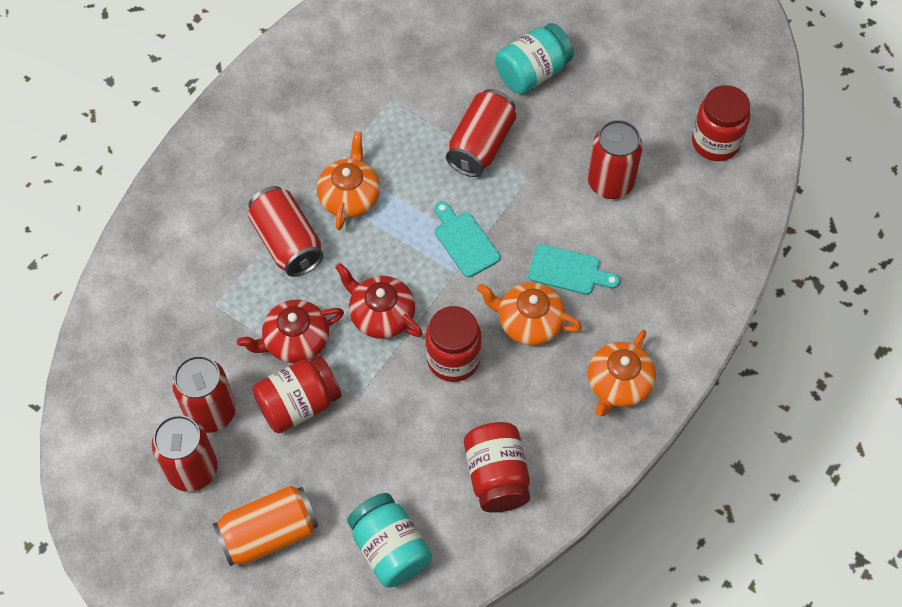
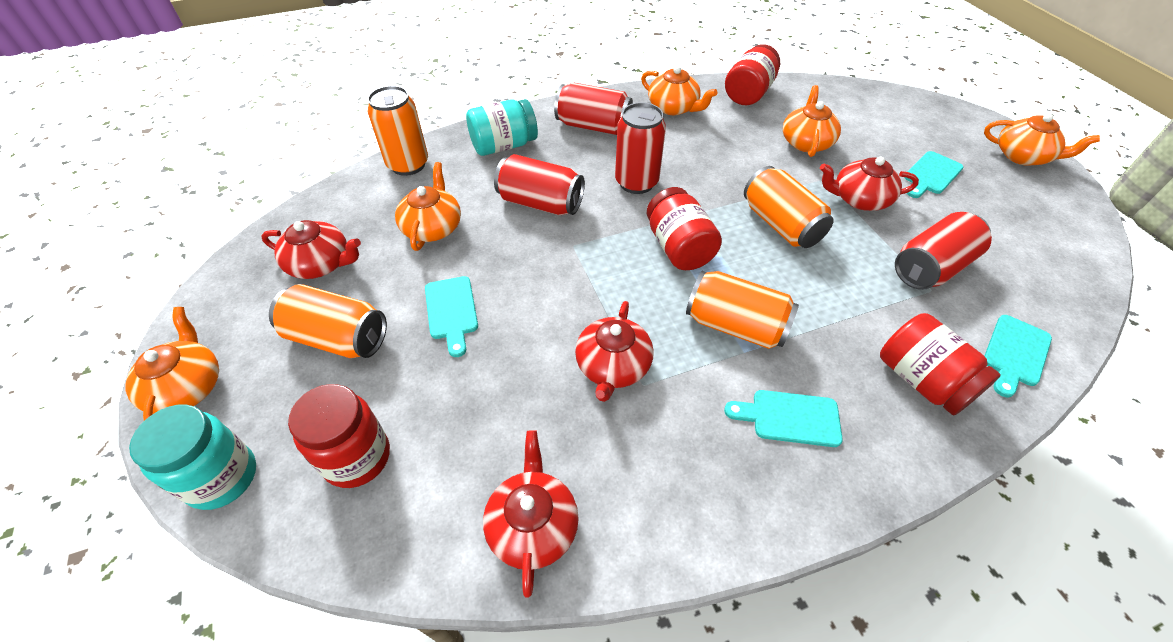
orange can: [213,486,318,566] = 1 -> [269,284,387,358] [368,86,428,176] [686,271,799,349] [744,166,834,248] = 4
orange teapot: [317,131,380,230] [477,282,582,345] [588,330,656,416] = 3 -> [125,307,219,421] [395,162,461,251] [641,66,717,115] [783,85,841,157] [984,114,1100,166] = 5
red can: [152,415,217,492] [172,355,236,433] [248,186,324,277] [446,89,516,177] [588,120,643,199] = 5 -> [494,154,585,215] [554,83,633,135] [615,102,666,194] [895,212,992,290] = 4
red teapot: [237,300,344,363] [335,263,422,339] = 2 -> [261,220,361,279] [483,430,579,598] [575,301,654,402] [820,157,919,211] = 4
turquoise cutting board: [434,201,500,277] [528,244,620,295] = 2 -> [425,276,478,357] [724,390,843,447] [904,151,963,198] [984,315,1052,397] = 4

